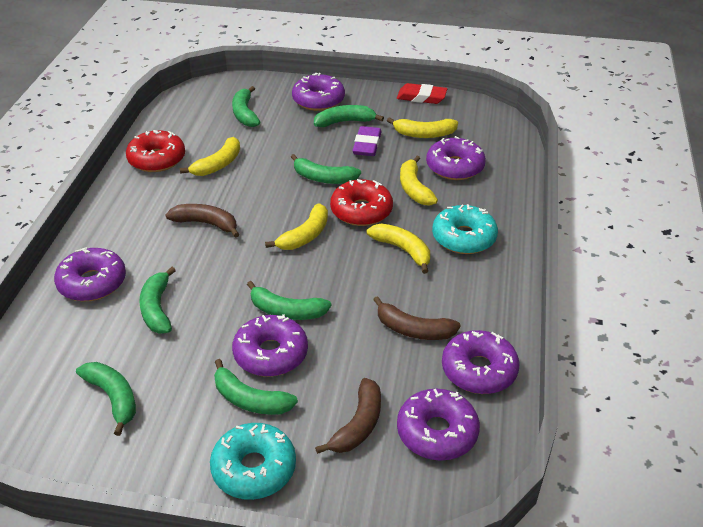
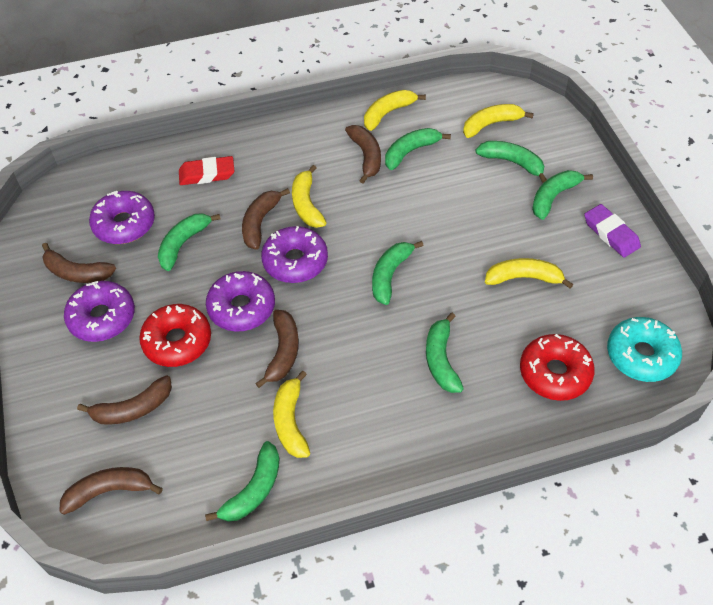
brown banana: [166,204,239,238] [315,378,381,454] [373,296,461,340] = 3 -> [42,243,116,283] [59,467,163,515] [77,375,172,425] [242,188,290,250] [255,310,299,388] [345,125,381,184] = 6
purple donut: [54,247,126,301] [232,314,308,377] [292,73,345,111] [397,389,480,461] [426,136,486,180] [442,330,520,394] = 6 -> [64,281,135,342] [89,191,155,244] [206,271,275,332] [261,226,328,283] = 4
turquoise donut: [210,423,296,500] [432,204,498,254] = 2 -> [607,317,682,382] = 1

